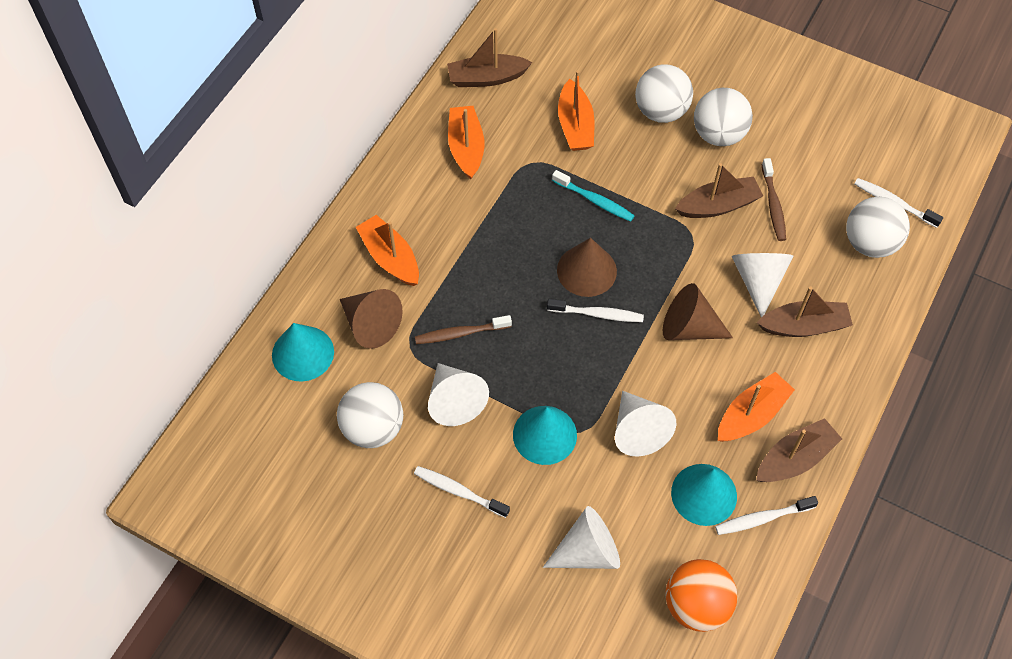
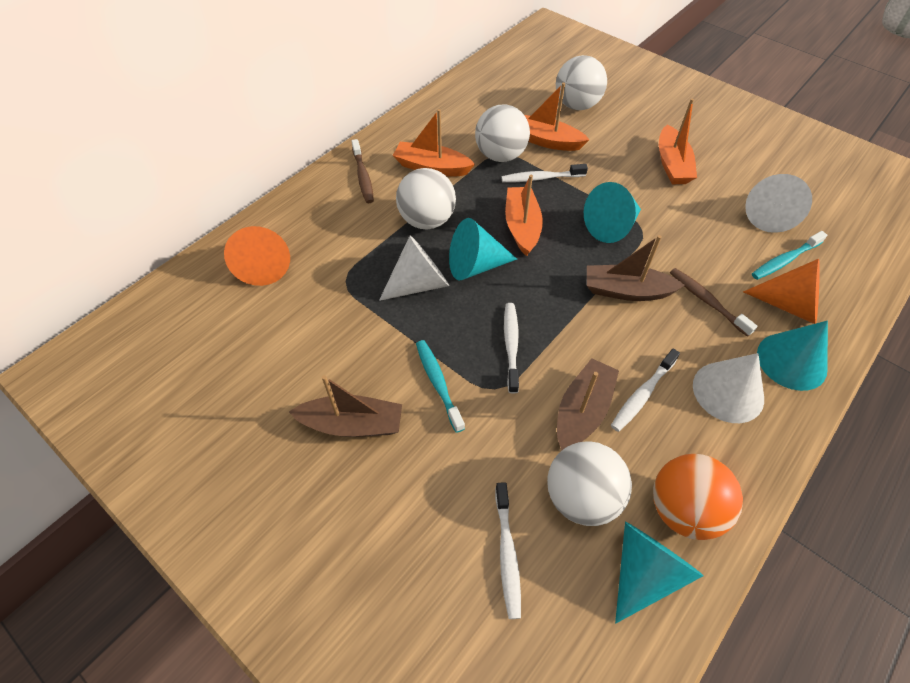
brown boat: [447,28,532,87] [675,163,763,218] [756,418,842,482] [757,286,853,337] = 4 -> [289,375,402,437] [557,358,619,450] [587,235,685,301] = 3
brown cone: [340,289,403,349] [557,238,617,297] [663,283,733,340] = 3 -> none = 0
orange cone: none = 0 -> [224,226,290,286] [743,259,820,324] = 2
turquoise cone: [272,323,334,381] [513,406,577,465] [671,464,737,526] = 3 -> [449,218,517,280] [584,182,641,243] [615,522,703,623] [757,321,828,391] = 4
turquoise toothbrush: [552,170,635,222] = 1 -> [416,340,465,433] [752,231,827,280] = 2
white cone: [428,363,489,426] [543,506,620,569] [615,391,676,457] [732,253,794,317] = 4 -> [379,236,449,301] [693,353,764,423] [745,174,812,233] = 3

